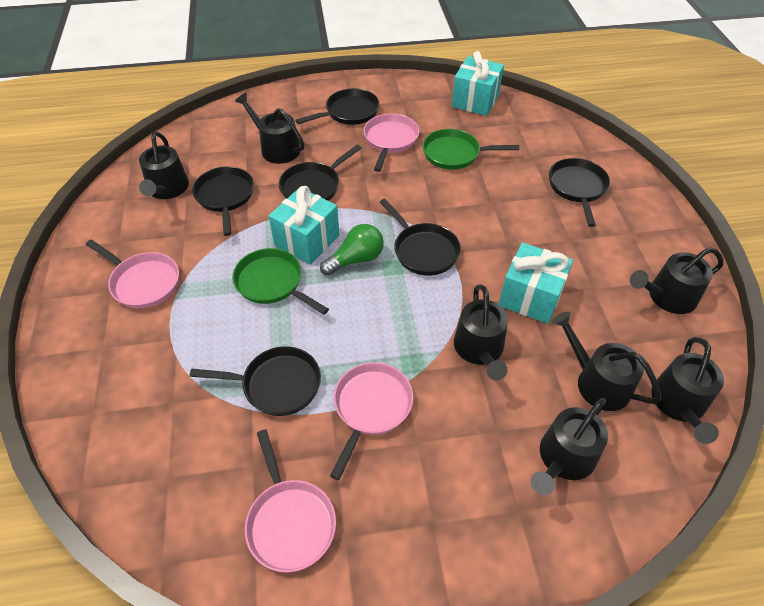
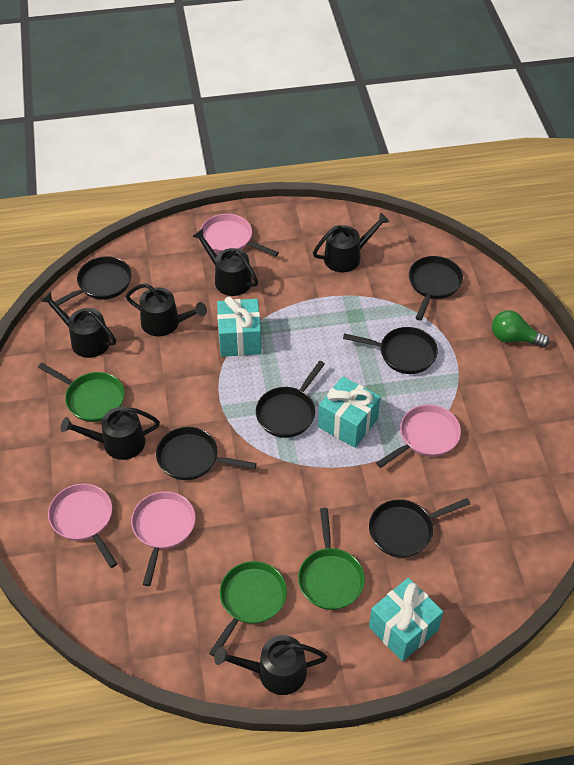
black watering can: [139,131,189,199] [235,93,304,164] [454,284,508,381] [531,398,608,495] [552,312,661,411] [630,247,724,314] [651,337,724,444] = 7 -> [41,292,116,358] [61,407,160,460] [126,283,207,336] [192,229,258,296] [214,635,327,695] [313,212,390,273] = 6
green pan: [232,248,329,315] [422,129,519,170] = 2 -> [38,363,125,422] [209,561,287,657] [298,508,365,610] = 3

